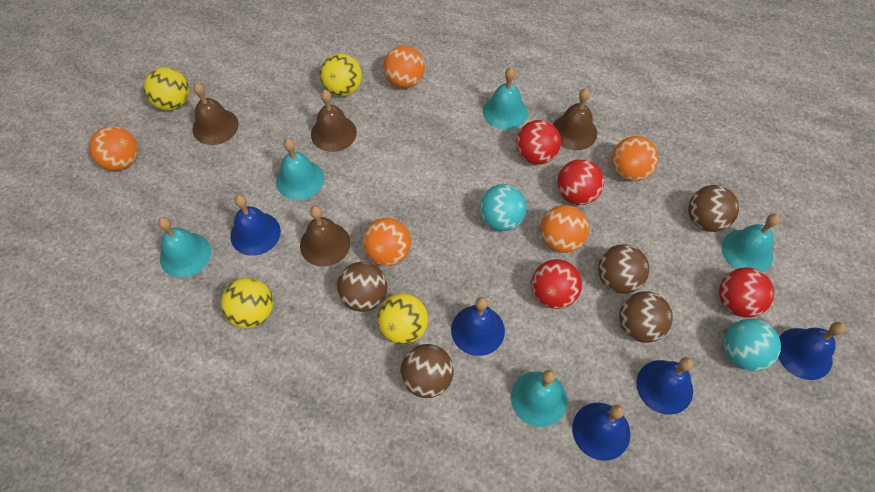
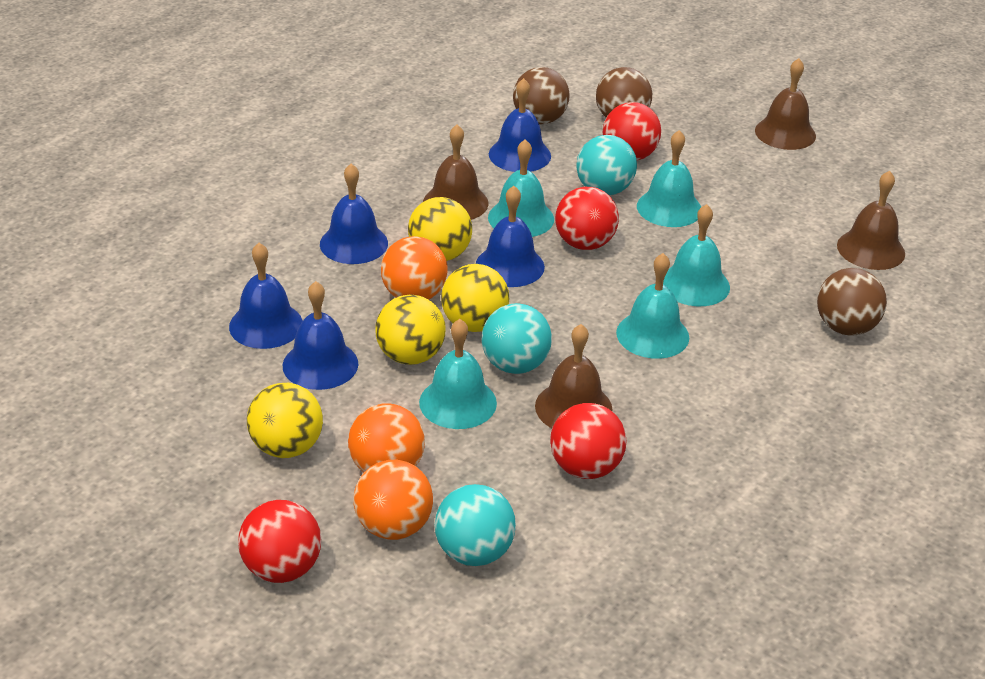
brown ball: [337,262,387,312] [401,344,454,398] [598,244,649,294] [619,291,673,343] [688,185,739,232] = 5 -> [513,67,570,124] [596,67,652,117] [817,268,887,336] = 3
orange ball: [89,126,138,171] [363,218,411,266] [384,45,425,88] [540,205,589,253] [612,136,658,181] = 5 -> [348,403,425,472] [353,460,433,540] [381,236,448,300] = 3
turquoise ball: [480,184,527,231] [724,319,781,371] = 2 -> [435,484,516,566] [482,303,552,374] [576,135,637,195] = 3

